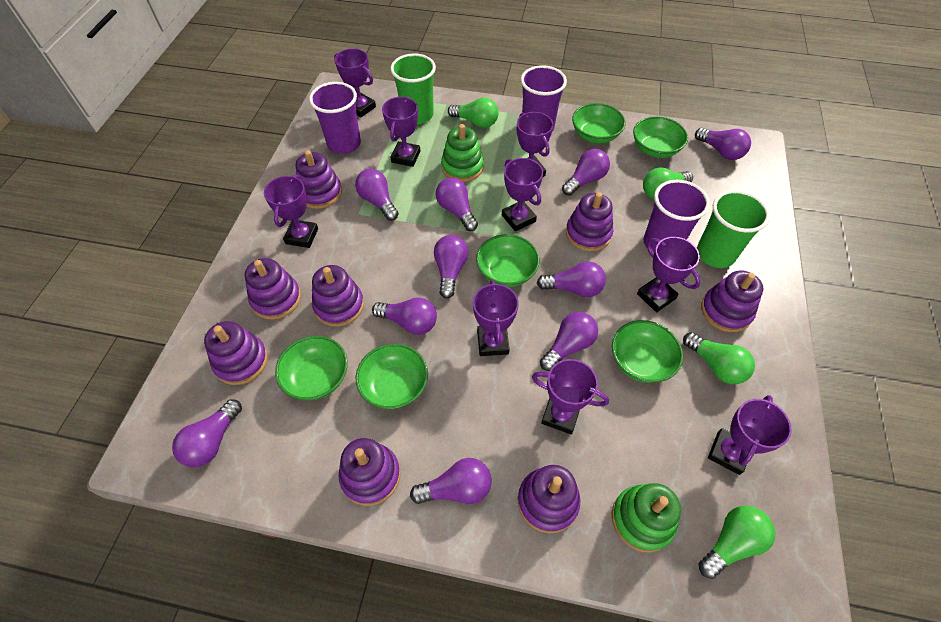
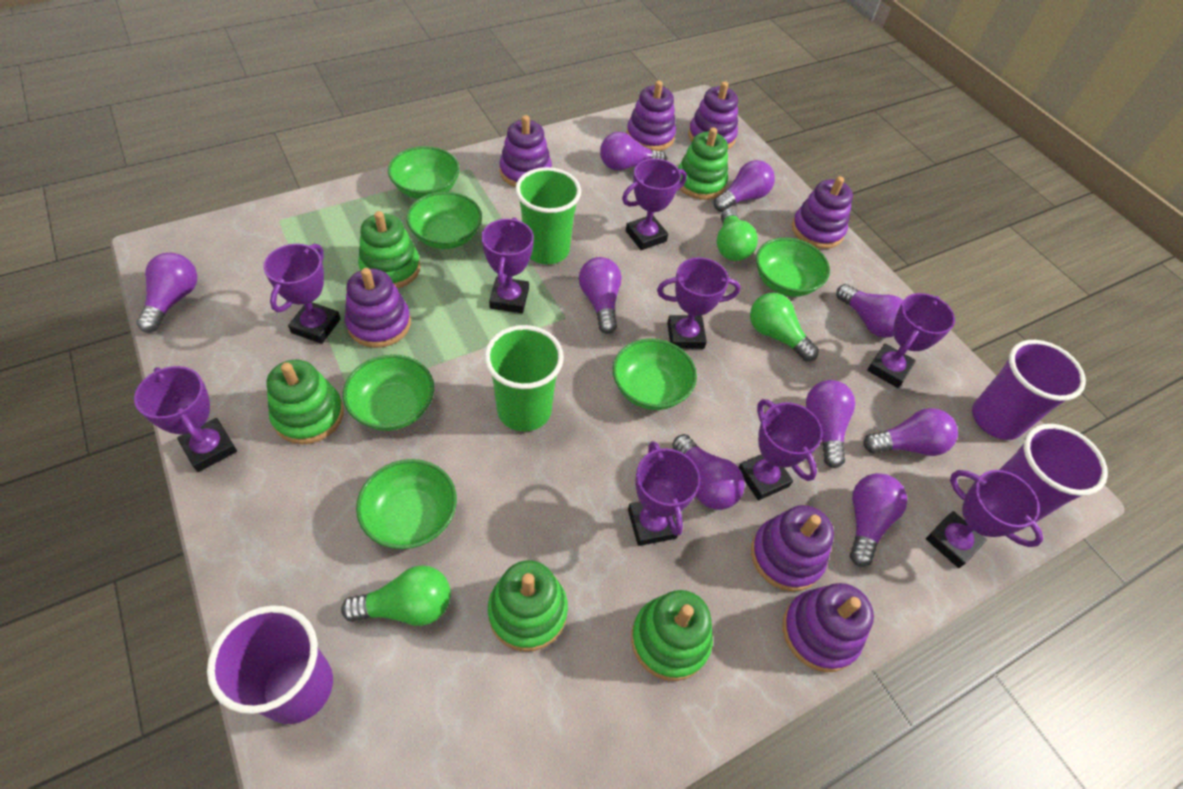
green light bulb: [448,97,498,128] [643,167,693,199] [683,332,755,384] [699,506,775,579] = 4 -> [341,565,451,626] [717,208,758,261] [750,293,819,361] = 3
green stacking toy: [441,124,484,182] [611,483,681,553] = 2 -> [266,360,344,444] [358,211,421,289] [488,560,568,652] [631,590,713,681] [678,128,728,200] = 5
purple light bulb: [172,399,242,467] [355,169,399,221] [372,297,437,335] [410,458,492,504] [434,235,468,298] [436,178,478,231] [537,261,606,297] [540,312,598,371] [562,149,610,196] [695,128,751,160] = 10 -> [137,253,198,333] [579,257,622,334] [600,132,667,171] [672,434,745,510] [714,160,775,212] [806,380,856,468] [836,284,903,338] [850,473,907,567] [863,408,958,456] = 9
purple stacking toy: [204,321,268,385] [245,258,301,320] [296,150,342,209] [312,265,364,327] [339,438,400,506] [518,465,581,533] [566,192,613,251] [701,270,763,332] = 8 -> [345,268,411,348] [499,115,552,187] [626,80,676,151] [688,81,738,149] [751,505,834,591] [782,583,874,672] [792,176,853,249] = 7

